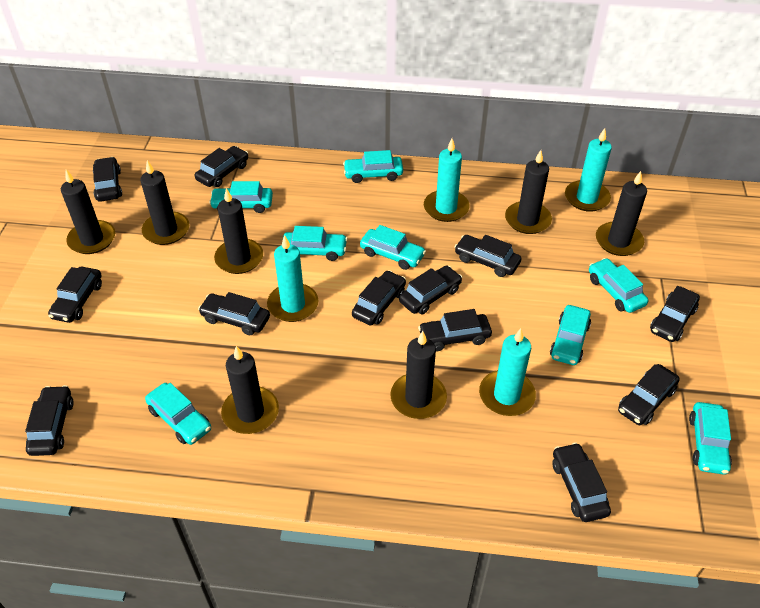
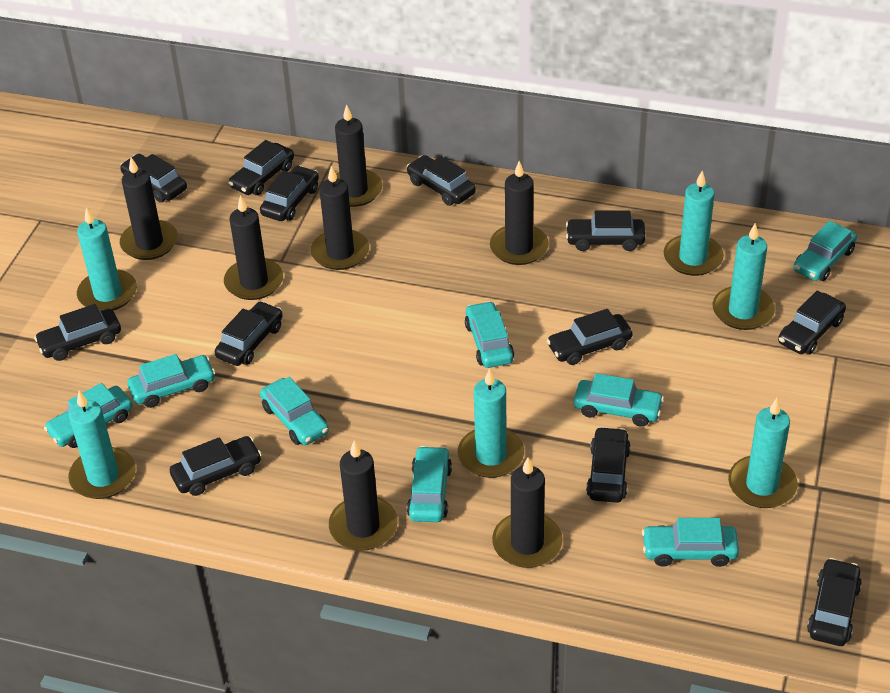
turquoise candle: [267,235,318,322] [424,139,470,222] [479,328,536,416] [565,128,612,212] = 4 -> [69,391,136,499] [77,207,137,311] [458,368,524,478] [664,171,724,276] [713,223,775,330] [728,398,798,508] = 6

